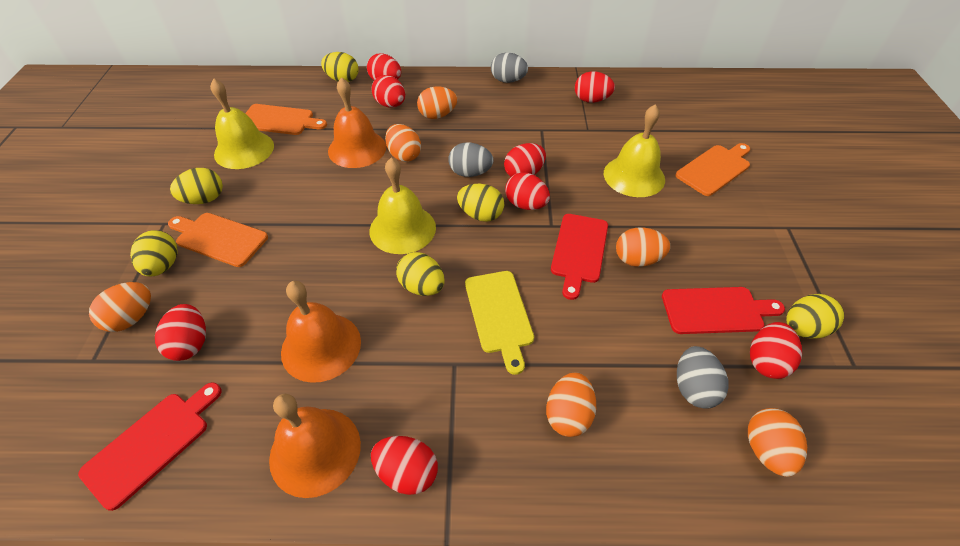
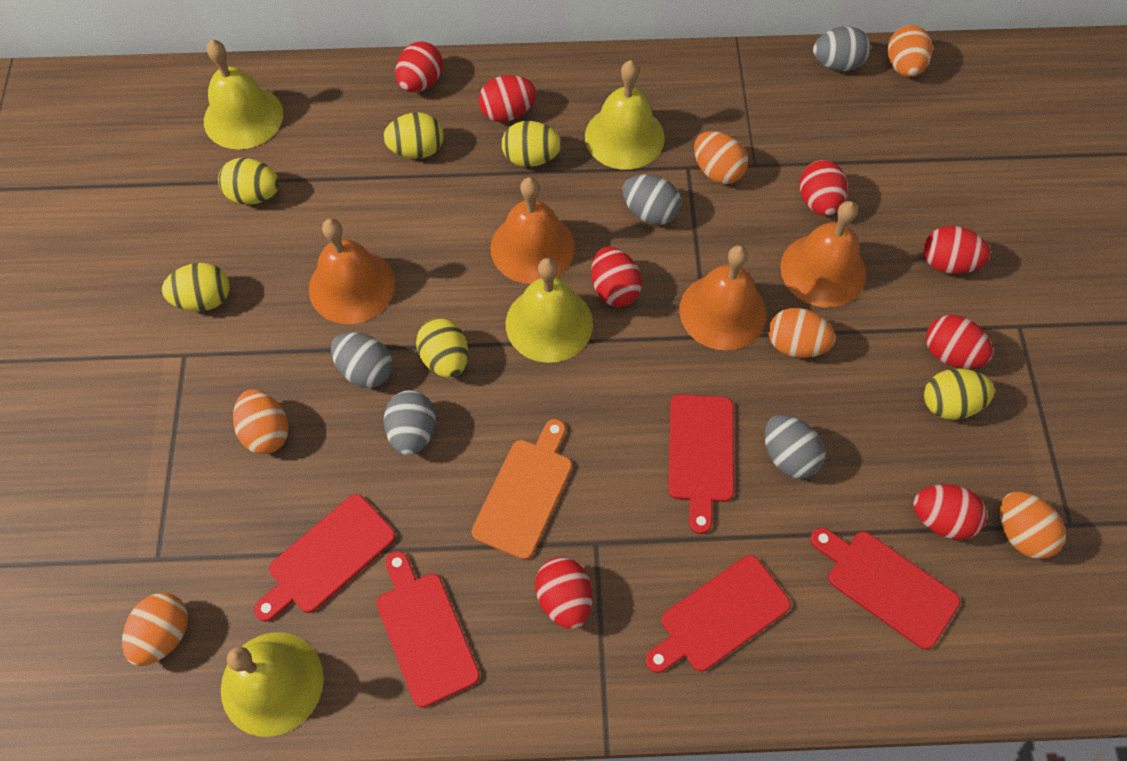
grey egg: [448,142,493,177] [491,52,528,83] [677,346,729,409] = 3 -> [331,332,393,388] [384,390,436,455] [622,174,681,225] [764,415,825,479] [813,26,871,71] = 5
orange bell: [269,394,361,498] [281,281,361,383] [328,77,386,168] = 3 -> [309,218,395,324] [490,177,575,284] [679,245,767,350] [780,201,866,307] = 4
orange cutting board: [168,213,268,267] [245,104,327,135] [675,143,750,196] = 3 -> [472,419,572,560] = 1
red cutting board: [78,383,222,511] [551,214,608,300] [662,287,785,334] = 3 -> [254,494,396,622] [376,551,480,708] [646,555,791,673] [668,394,734,534] [810,527,960,650] = 5
yellow bell: [210,79,274,169] [370,158,436,254] [604,104,665,197] = 3 -> [204,40,283,149] [221,632,324,737] [506,258,593,363] [585,60,665,170] = 4
yellow cutting board: [465,271,534,375] = 1 -> none = 0

